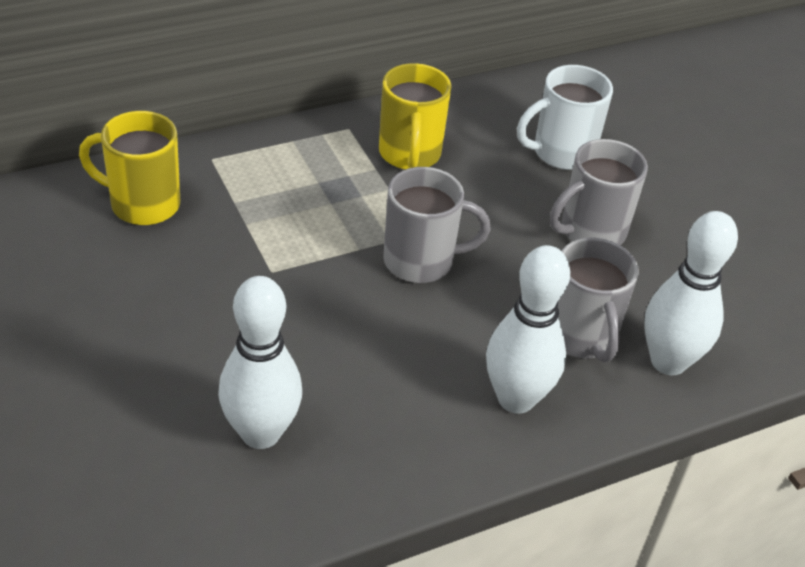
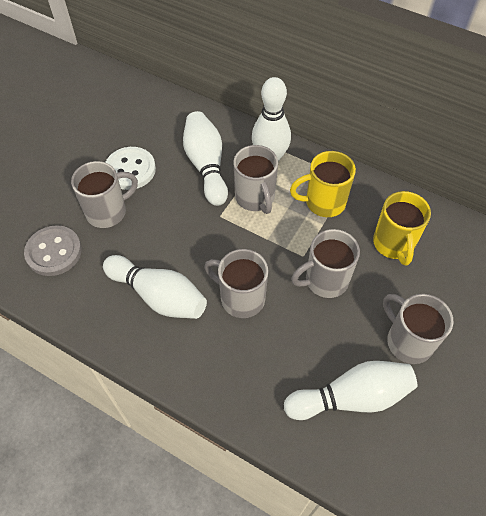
grey button: none = 0 -> [24,225,82,276] = 1
grey mug: [383,167,491,283] [550,139,648,245] [558,238,639,363] = 3 -> [71,161,138,228] [204,249,268,318] [234,145,278,214] [291,229,360,298] [383,294,454,364] = 5
white bowling pin: [218,276,302,449] [486,245,570,414] [644,211,738,375] = 3 -> [103,255,207,319] [183,111,228,206] [252,77,291,162] [284,361,418,420] = 4
white button: none = 0 -> [105,147,156,190] = 1
white mug: [517,65,613,170] = 1 -> none = 0

